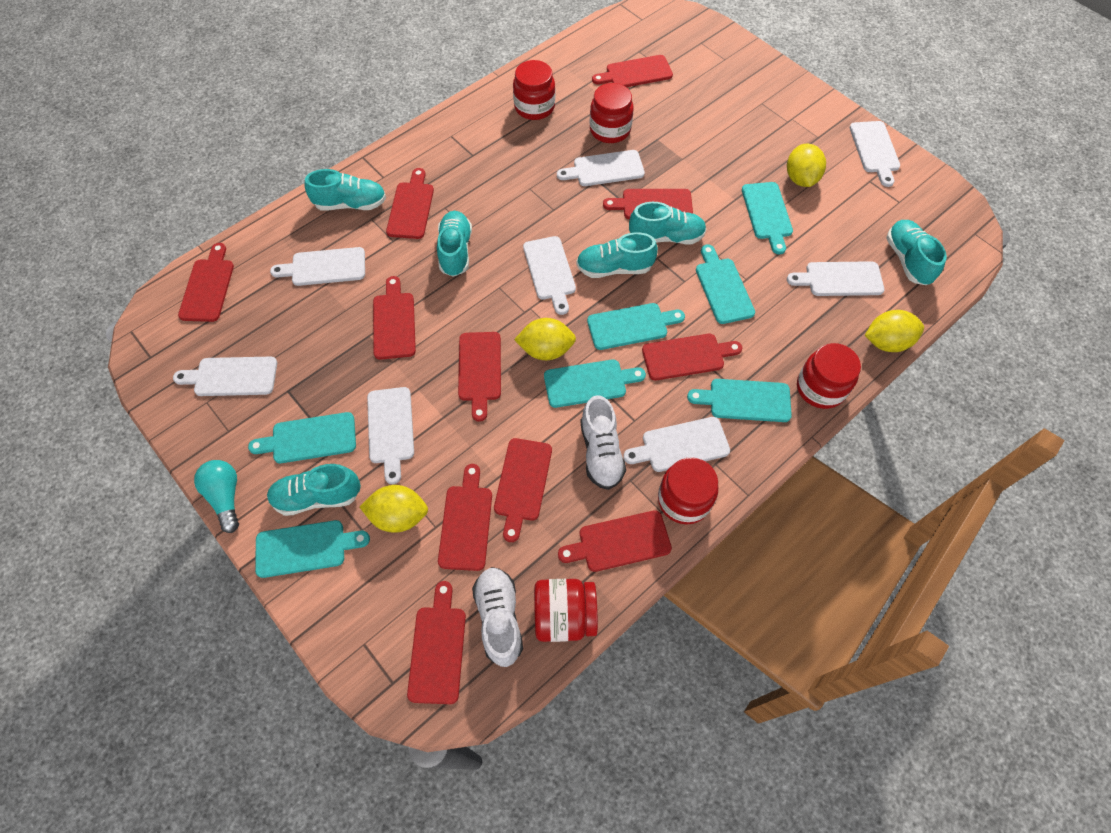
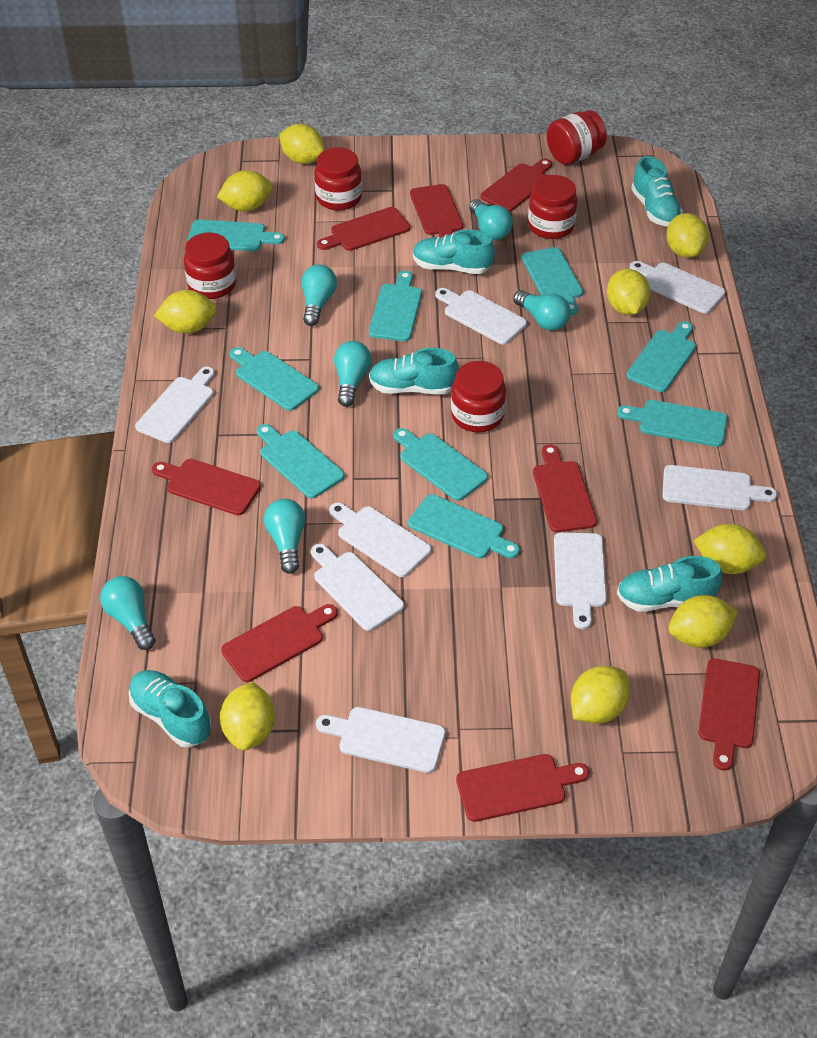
red cutting board: [178,243,234,322] [373,276,416,360] [386,168,434,239] [407,581,466,704] [438,464,492,571] [458,332,501,422] [494,438,552,542] [558,510,672,572] [592,55,673,87] [603,189,693,219] [642,334,742,381] = 11 -> [152,459,261,516] [221,604,337,682] [317,207,410,251] [410,184,463,238] [456,754,589,822] [481,159,552,212] [533,445,597,532] [699,658,760,771] = 8
turquoise cutting board: [248,412,356,463] [255,520,370,578] [544,359,646,408] [587,303,685,350] [687,379,792,422] [696,244,755,324] [742,182,793,254] = 7 -> [187,220,285,251] [230,347,319,411] [257,424,344,498] [369,271,422,341] [393,428,488,501] [408,494,520,559] [522,247,583,315] [617,400,727,447] [626,321,696,392] = 9
turquoise light bulb: [194,460,239,533] = 1 -> [100,576,156,650] [264,499,306,574] [301,265,337,326] [334,341,372,407] [469,199,513,240] [513,290,571,331] = 6
turquoise shoe: [267,464,361,516] [305,169,386,210] [437,211,472,277] [576,232,658,278] [629,202,706,244] [886,220,947,285] = 6 -> [129,670,211,747] [369,348,459,395] [413,229,495,274] [617,556,722,612] [631,156,683,226] = 5
white shoe: [472,567,523,667] [580,395,626,490] = 2 -> none = 0
yellow lemon: [360,485,428,533] [514,318,576,360] [787,144,826,187] [865,310,924,352] = 4 -> [154,290,217,333] [217,170,273,211] [220,682,275,751] [279,124,325,164] [571,666,630,724] [607,269,650,315] [666,213,709,258] [669,595,738,648] [694,524,766,574] = 9

